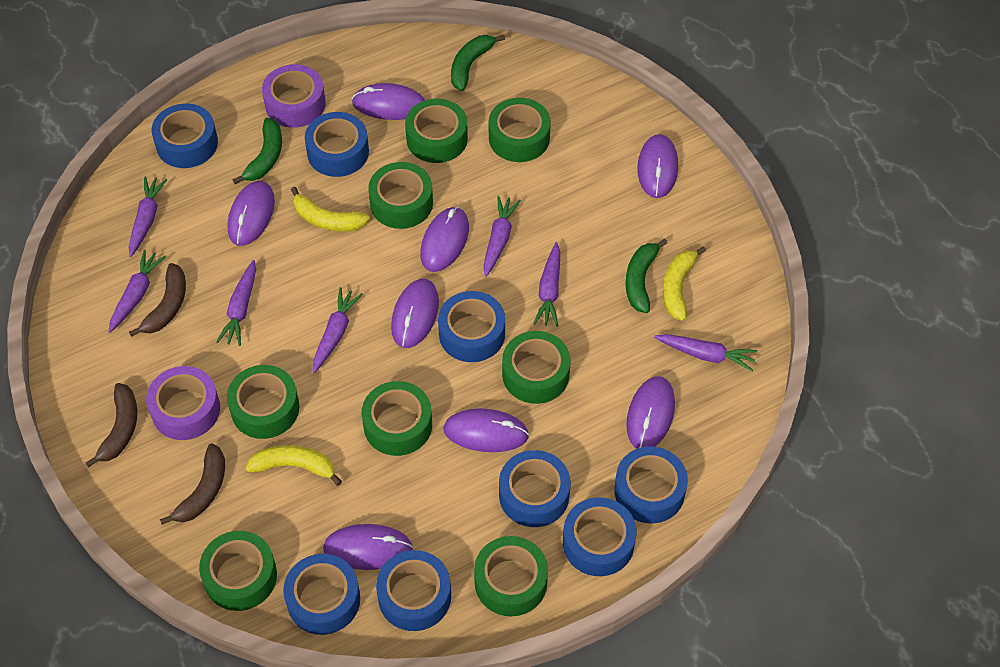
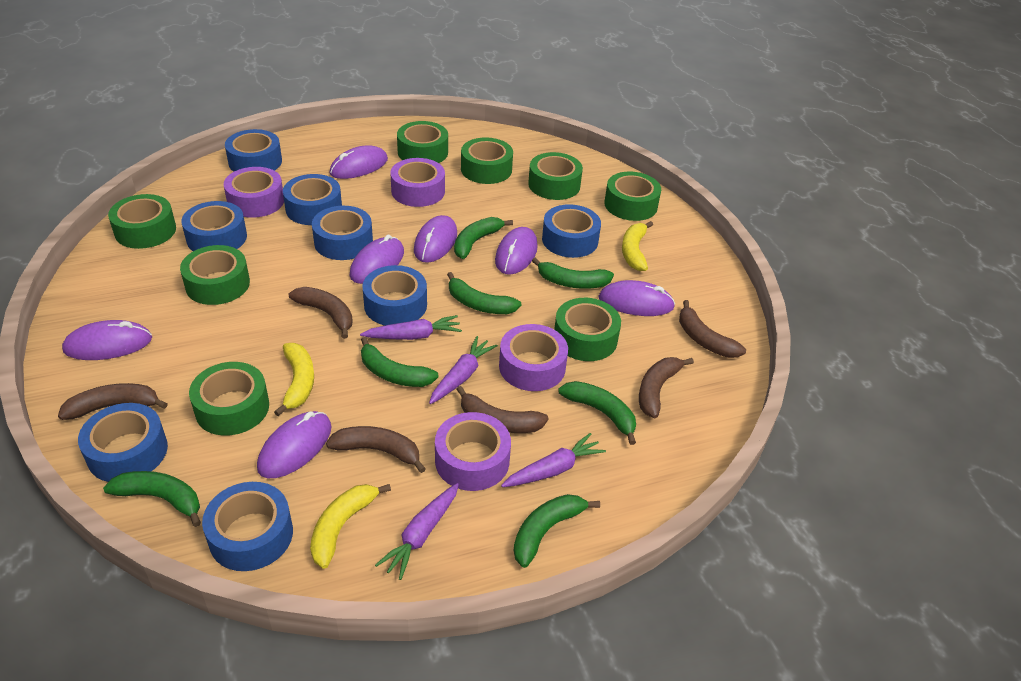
brown banana: [86,383,137,468] [129,263,186,337] [160,443,225,525] = 3 -> [58,383,168,420] [289,287,353,339] [326,426,426,473] [456,386,549,433] [639,357,694,418] [679,300,746,358] = 6
green banana: [233,118,282,184] [451,35,505,91] [625,239,667,313] = 3 -> [103,471,201,527] [361,337,439,387] [447,272,522,314] [454,217,513,259] [514,494,600,568] [532,258,614,289] [558,381,636,445] = 7
purple carrot: [109,250,166,333] [129,176,167,257] [216,260,256,346] [312,287,363,373] [483,196,521,277] [533,242,560,327] [654,334,757,371] = 7 -> [360,315,462,340] [375,483,459,580] [429,336,498,404] [501,433,606,487] = 4
purple mouse: [228,181,275,246] [323,524,413,570] [352,83,425,120] [391,279,439,348] [420,207,469,272] [443,409,529,452] [626,376,675,449] [637,134,678,198] = 8 -> [62,320,152,360] [257,411,331,478] [329,146,388,179] [350,235,404,284] [414,215,457,263] [495,227,538,275] [599,280,675,316] = 7
purple tape: [146,366,220,440] [262,64,326,128] = 2 -> [224,167,284,218] [390,158,445,207] [435,412,511,491] [499,324,568,391] = 4

